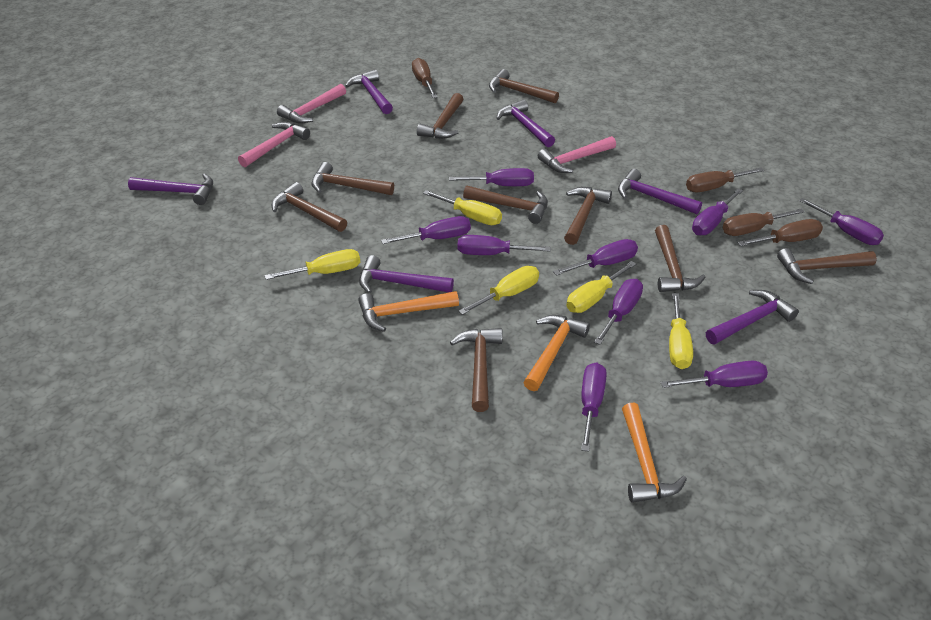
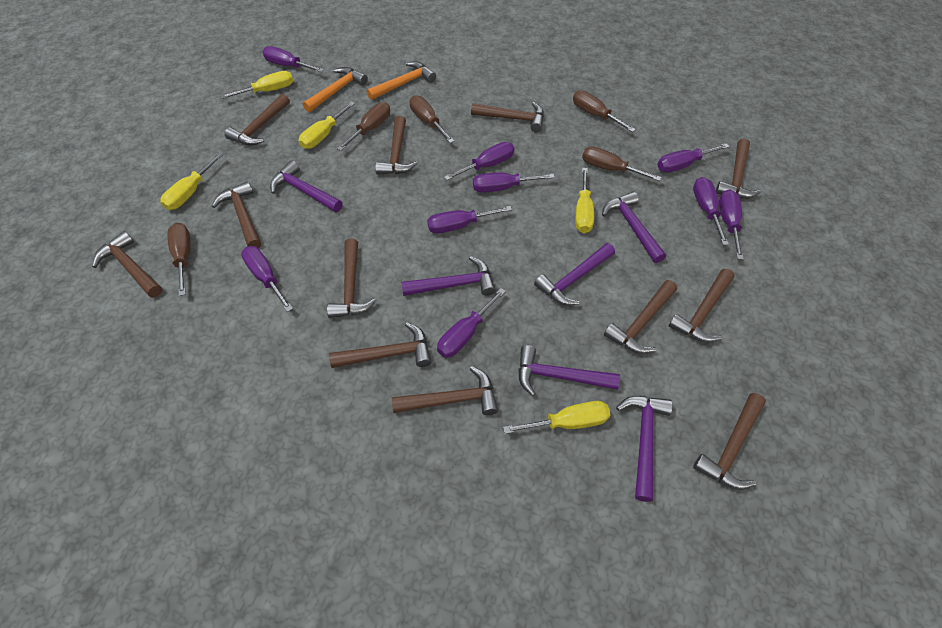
brown hammer: [272,182,347,232] [312,162,394,195] [417,93,463,139] [450,328,502,412] [463,185,548,224] [489,69,559,103] [564,187,612,245] [655,225,705,292] [777,248,877,284] = 9 -> [92,231,162,298] [212,181,261,248] [224,94,290,146] [327,238,377,318] [329,323,432,368] [375,116,417,175] [392,366,498,415] [471,102,544,132] [604,280,677,354] [668,269,735,342] [693,393,766,490] [716,139,761,199] = 12
brown screwdriver: [412,58,437,98] [686,167,764,192] [723,208,805,236] [738,219,823,246] = 4 -> [167,223,190,296] [337,102,390,151] [410,95,454,143] [573,90,636,132] [582,147,662,181] = 5
orange hammer: [358,291,459,332] [523,315,590,391] [622,403,687,503] = 3 -> [303,67,368,112] [367,61,436,100] = 2
pink hammer: [238,122,310,167] [277,84,346,124] [538,136,616,173] = 3 -> none = 0

